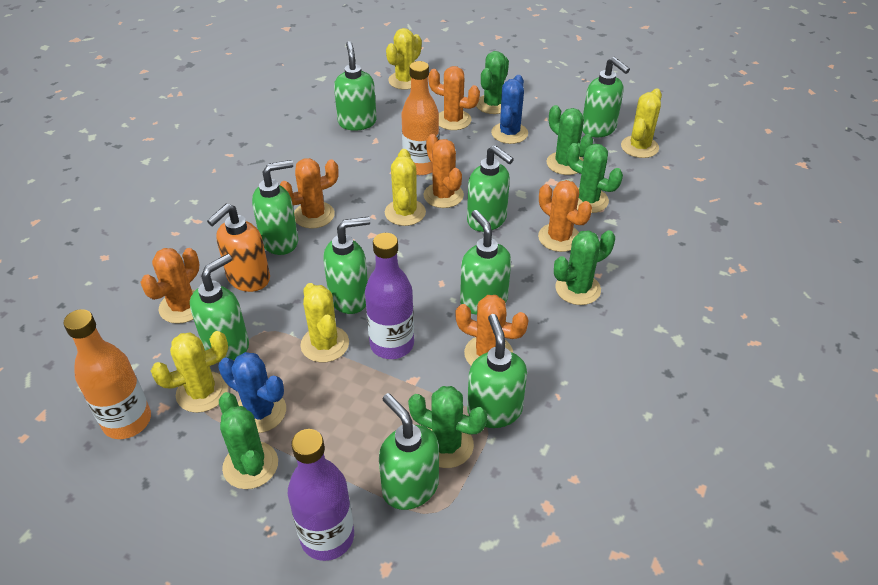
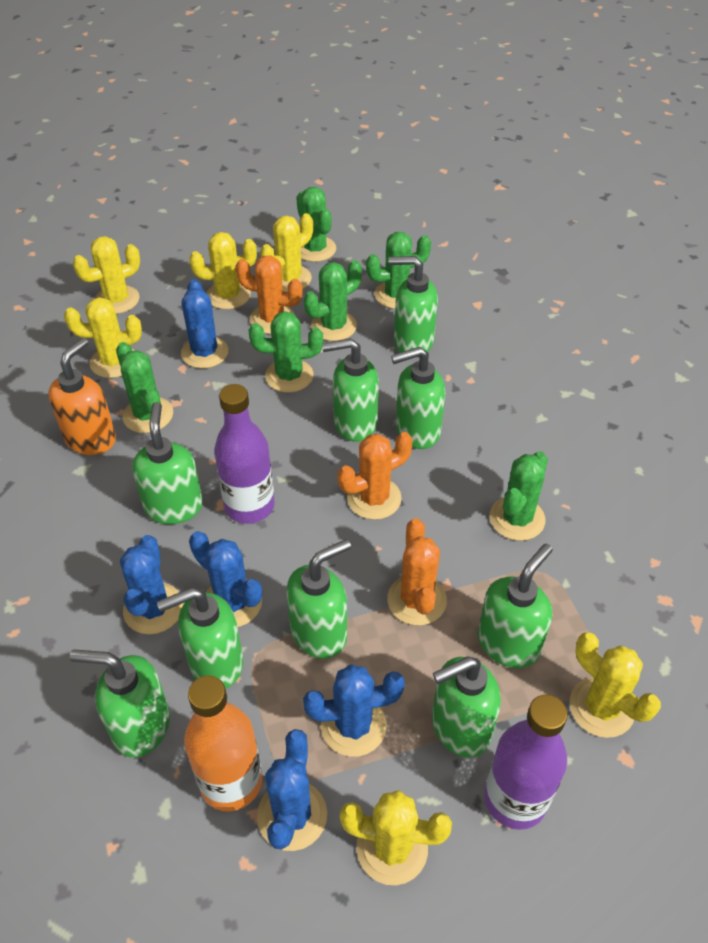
blue cactus: [218,352,286,433] [491,75,528,144] = 2 -> [120,535,183,634] [181,279,228,369] [189,531,262,627] [257,729,327,851] [303,664,405,757] = 5
orange bottle: [63,309,151,439] [401,61,439,175] = 2 -> [184,675,262,811] = 1
orange cactus: [140,248,199,324] [280,158,339,229] [423,134,464,208] [428,66,480,130] [455,295,529,366] [538,180,592,252] = 6 -> [235,256,303,334] [338,432,413,520] [387,518,447,625] = 3
yellow cactus: [151,331,228,413] [300,283,349,363] [385,149,426,226] [386,28,422,90] [621,88,662,158] = 5 -> [64,297,142,378] [73,236,140,314] [189,232,257,309] [260,213,313,292] [340,790,452,885] [569,632,661,738] = 6

